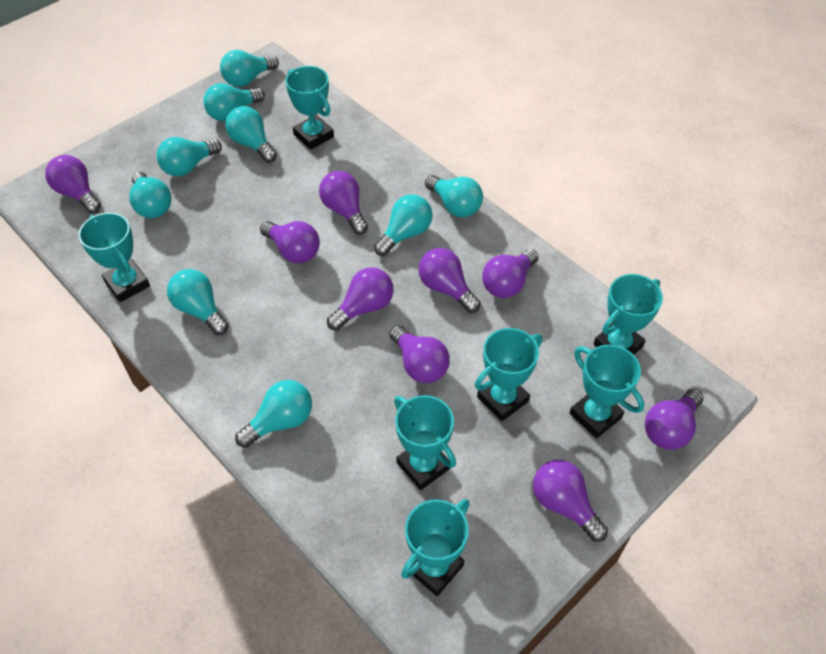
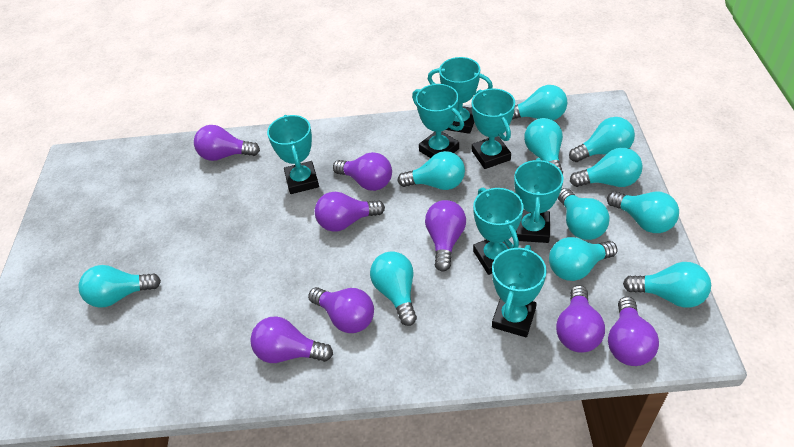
purple light bulb: [45,155,101,214] [260,221,320,263] [319,171,368,235] [327,267,393,331] [390,325,450,383] [418,248,481,313] [482,249,539,298] [533,460,608,542] [645,389,703,450] = 9 -> [194,125,260,161] [250,316,333,363] [308,287,374,333] [315,192,385,232] [333,152,392,191] [425,200,466,272] [556,285,605,353] [608,297,659,366] = 8
turquoise light bulb: [129,171,172,218] [156,137,222,176] [167,269,229,335] [203,83,265,121] [220,50,279,87] [225,106,277,163] [235,380,312,448] [374,194,433,256] [425,175,483,217] = 9 -> [79,265,161,308] [370,251,417,326] [398,151,465,190] [512,85,567,120] [524,118,563,174] [549,237,617,281] [558,188,610,240] [569,117,635,162] [570,148,643,187] [607,191,679,233] [623,262,711,308] = 11

